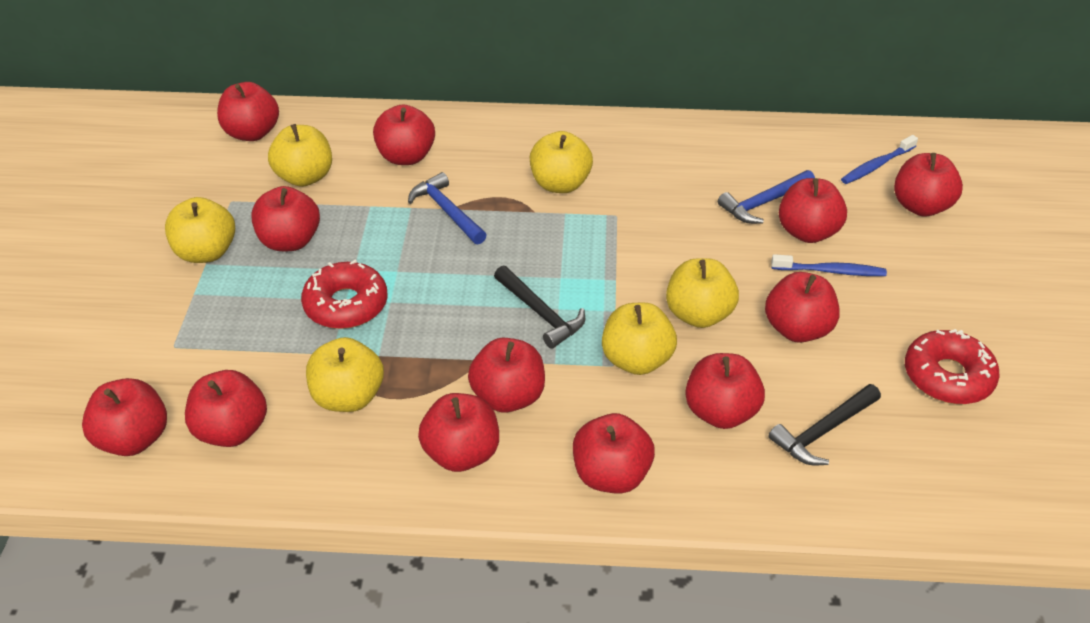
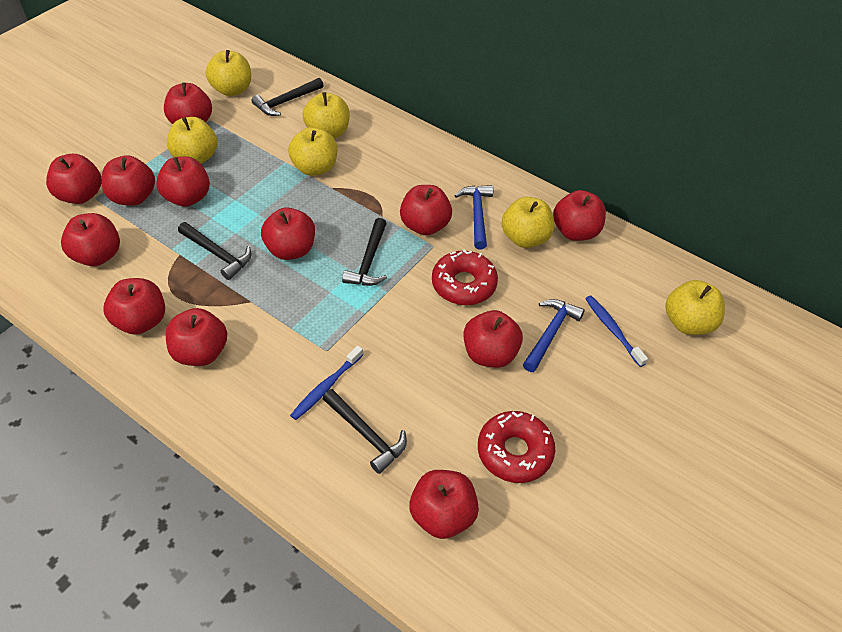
black hammer: [494,265,585,349] [768,384,881,465] = 2 -> [178,222,251,280] [252,78,324,116] [323,389,407,474] [342,218,387,286] = 4

